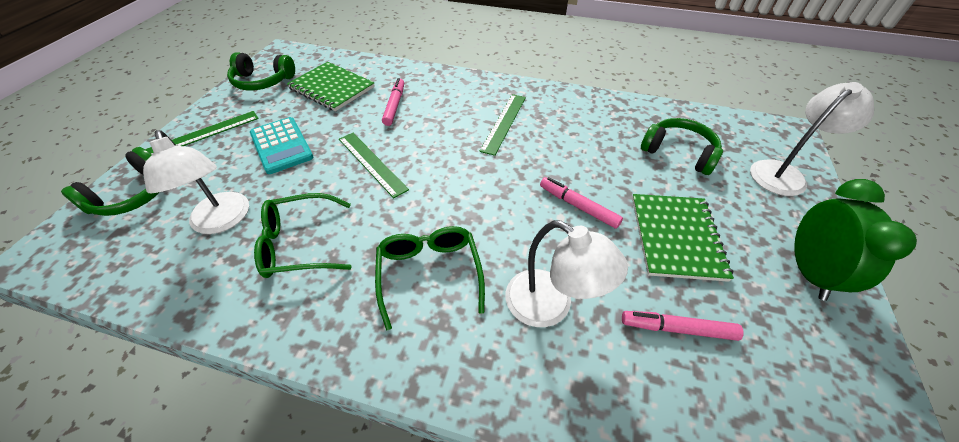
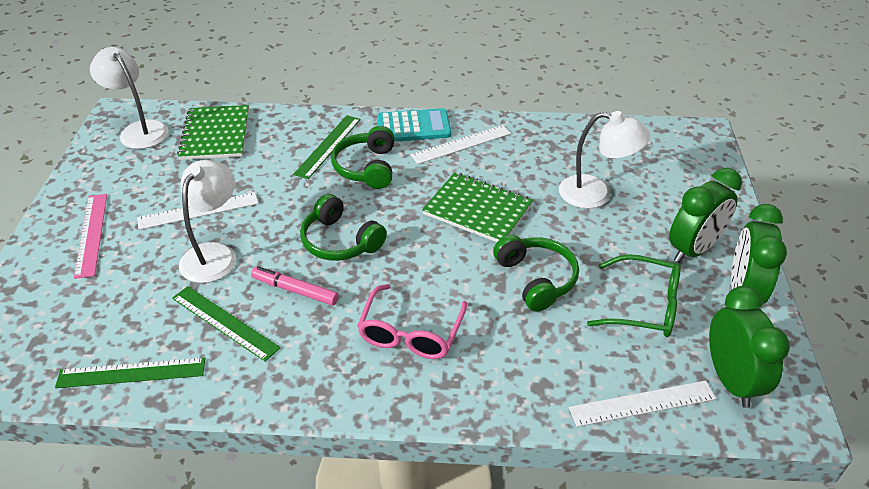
green clock: [794,179,917,301] = 1 -> [669,168,742,263] [709,286,790,408] [731,204,787,304] = 3
green glasses: [254,193,351,278] [375,226,485,330] = 2 -> [587,254,680,337] = 1
pink glasses: none = 0 -> [357,284,467,359] = 1
pink marker: [382,78,404,126] [540,177,623,229] [622,311,744,341] = 3 -> [251,266,339,306] = 1
pink ruler: none = 0 -> [74,194,107,279] = 1
white ruler: none = 0 -> [137,192,258,230] [411,125,511,164] [569,380,716,427] = 3

